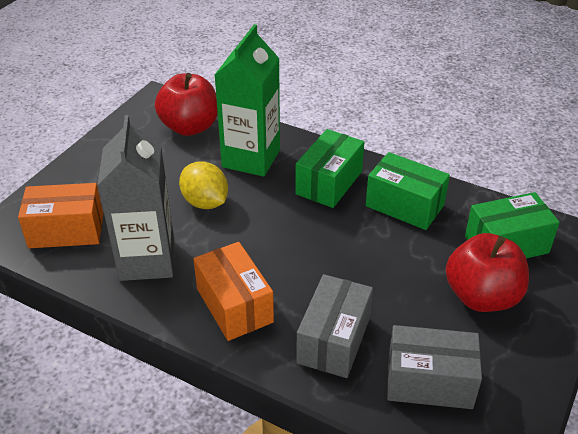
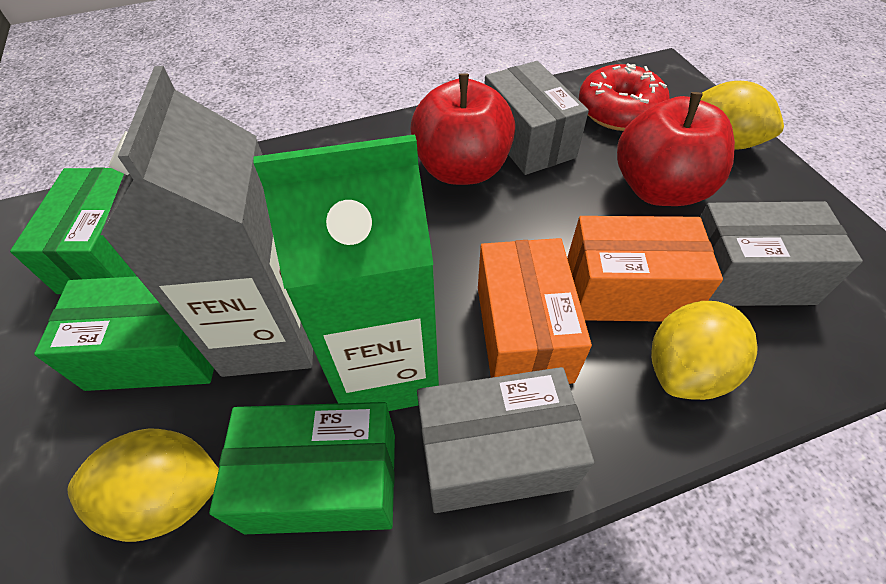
grey box: [296,274,373,378] [387,325,482,409] = 2 -> [417,367,594,513] [484,61,589,175] [700,201,863,306] = 3
red donut: none = 0 -> [579,64,670,131] = 1
yellow lemon: [179,161,228,209] = 1 -> [67,429,219,542] [651,301,758,400] [701,81,784,150] = 3

